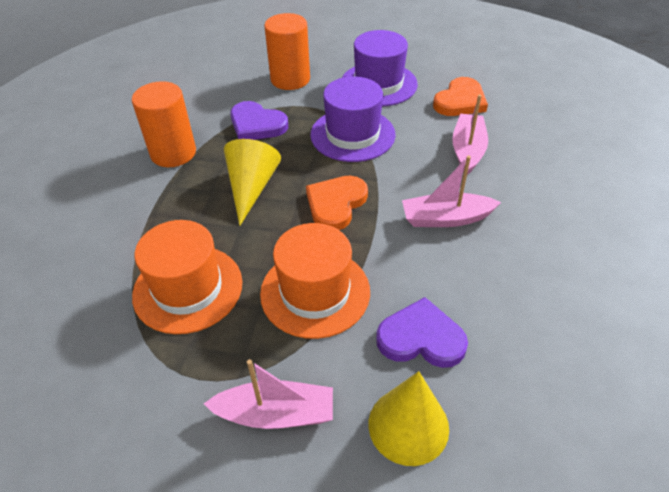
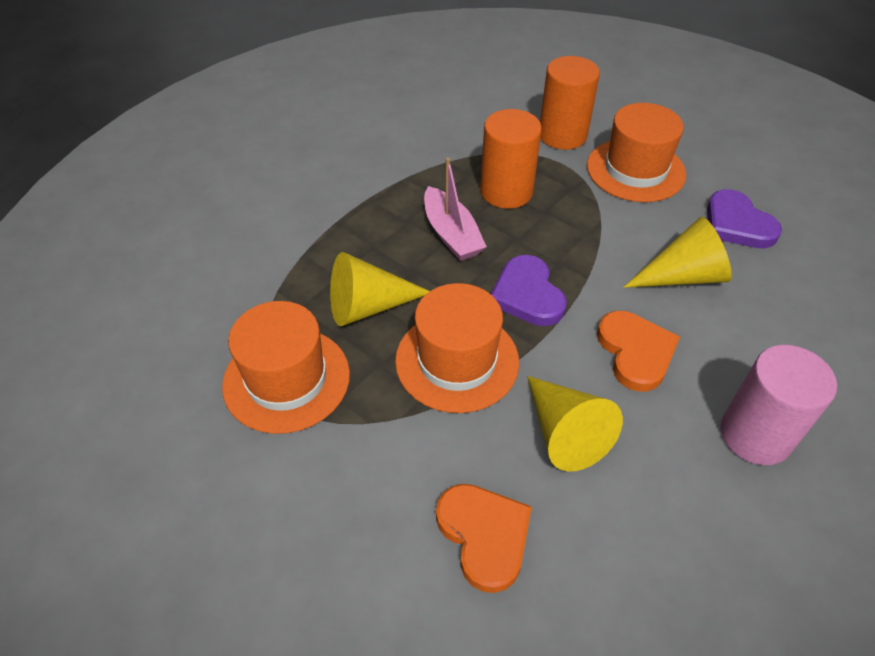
orange hat: [132,220,242,334] [260,223,370,339] = 2 -> [222,301,350,434] [395,283,519,413] [587,103,686,202] = 3
pink boat: [204,359,333,429] [402,156,501,227] [452,95,488,175] = 3 -> [424,158,487,261] = 1
pink cylinder: none = 0 -> [721,345,837,465] = 1
purple hat: [310,77,396,162] [342,30,418,106] = 2 -> none = 0
yellow cone: [224,139,281,226] [368,371,449,466] = 2 -> [330,252,430,326] [527,376,623,472] [623,217,732,288] = 3

